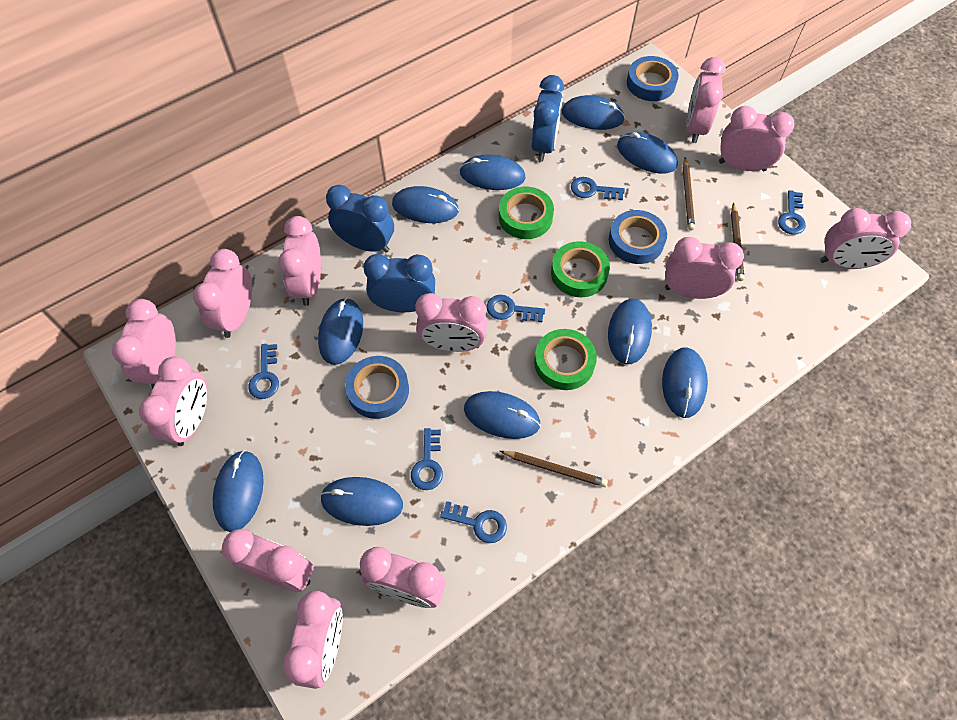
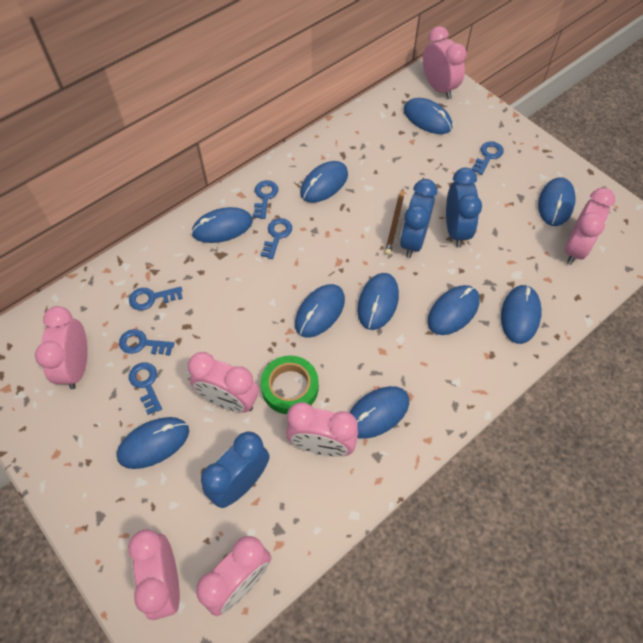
blue tape: [345,356,409,419] [609,210,667,264] [627,56,679,101] = 3 -> none = 0
brown pencil: [500,451,608,487] [683,157,695,230] [731,202,744,281] = 3 -> [385,189,404,255] = 1
green tape: [499,187,554,239] [534,329,597,390] [551,241,610,297] = 3 -> [261,355,319,414] = 1
pink clock: [112,299,176,389] [139,356,208,446] [193,249,252,338] [222,529,314,592] [278,216,321,306] [283,591,343,689] [360,547,446,608] [415,293,487,352] [665,237,744,299] [686,57,725,143] [719,106,794,171] [820,208,911,269] = 12 -> [35,306,88,389] [128,529,180,620] [188,352,259,413] [196,536,271,616] [286,402,358,457] [423,26,467,99] [564,188,615,265] = 7

